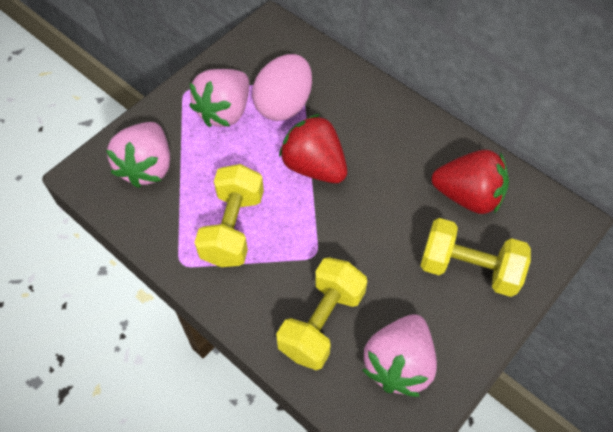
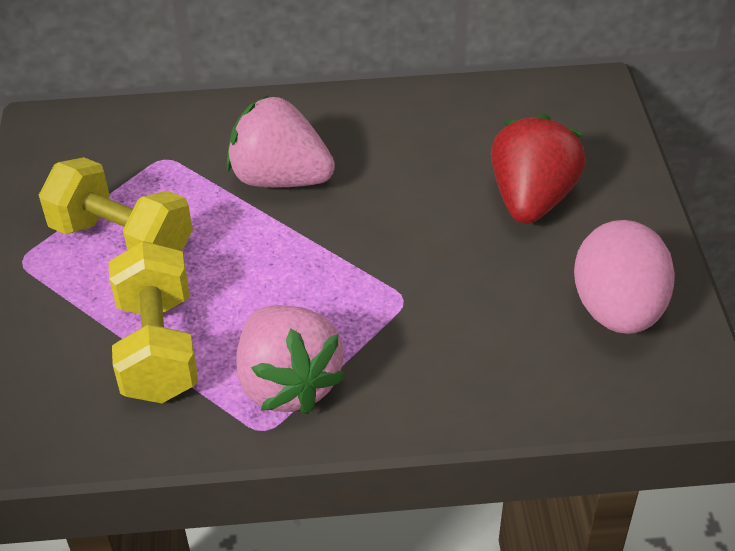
pink strawberry: [106,122,170,188] [189,69,249,127] [362,314,437,397] = 3 -> [227,95,335,187] [236,305,346,414] = 2
red strawberry: [279,114,347,183] [432,150,509,214] = 2 -> [491,114,586,224] = 1
yellow dumbbell: [194,164,264,267] [276,257,367,370] [420,218,531,297] = 3 -> [39,157,193,251] [109,241,198,403] = 2

